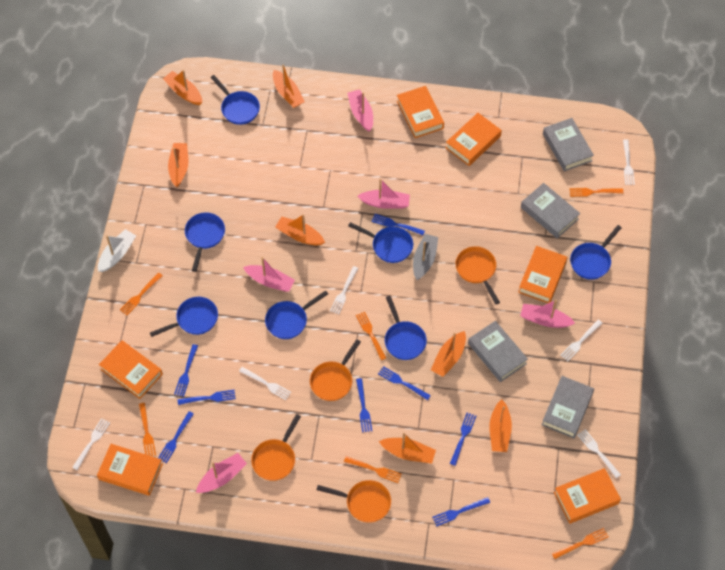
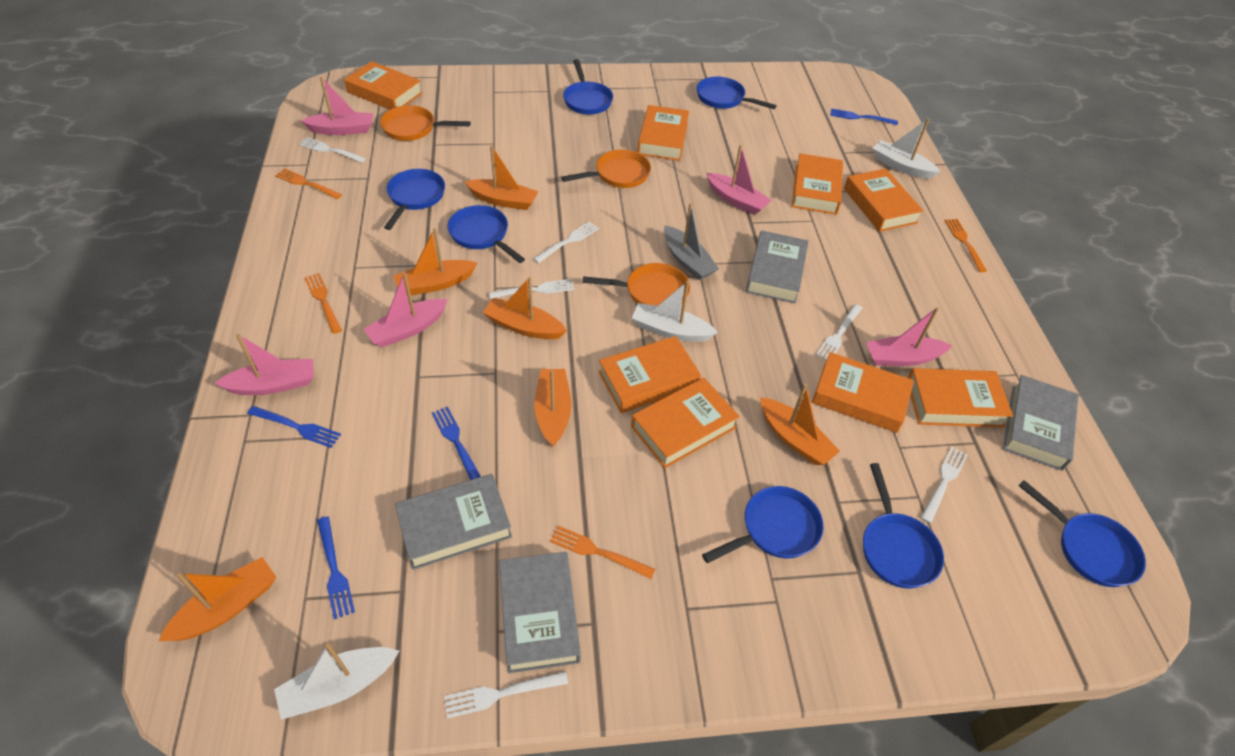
blue fork: [158,411,194,463] [174,344,198,397] [178,390,236,405] [356,378,372,432] [372,214,425,235] [378,366,431,400] [432,497,490,527] [450,412,476,466] = 8 -> [247,406,341,448] [317,516,355,620] [432,406,481,480] [830,108,898,125] = 4
orange boat: [163,70,202,105] [168,143,188,187] [273,64,305,108] [275,215,325,245] [379,433,436,463] [431,331,466,377] [490,399,512,452] = 7 -> [158,557,277,641] [393,228,477,296] [465,146,539,210] [483,277,567,339] [534,369,572,447] [760,384,840,465] = 6
orange book: [97,444,163,496] [99,340,163,399] [397,86,444,138] [446,113,502,166] [518,246,568,303] [554,468,621,524] = 6 -> [344,61,422,110] [599,336,701,413] [631,378,740,468] [638,105,689,161] [792,153,843,215] [812,352,914,433] [844,169,924,232] [908,368,1013,428] = 8
orange fork: [120,273,163,315] [139,403,156,456] [344,456,402,483] [356,312,386,360] [552,528,609,559] [569,188,623,197] = 6 -> [275,168,342,199] [305,273,342,334] [550,526,655,579] [945,219,987,272] = 4
orange pan: [251,414,301,481] [310,339,361,401] [317,480,391,523] [455,246,500,304] = 4 -> [380,105,471,141] [561,150,651,188] [583,263,690,306] = 3
white boat: [98,229,136,272] = 1 -> [274,643,399,720] [632,281,718,342] [873,118,941,179] = 3

